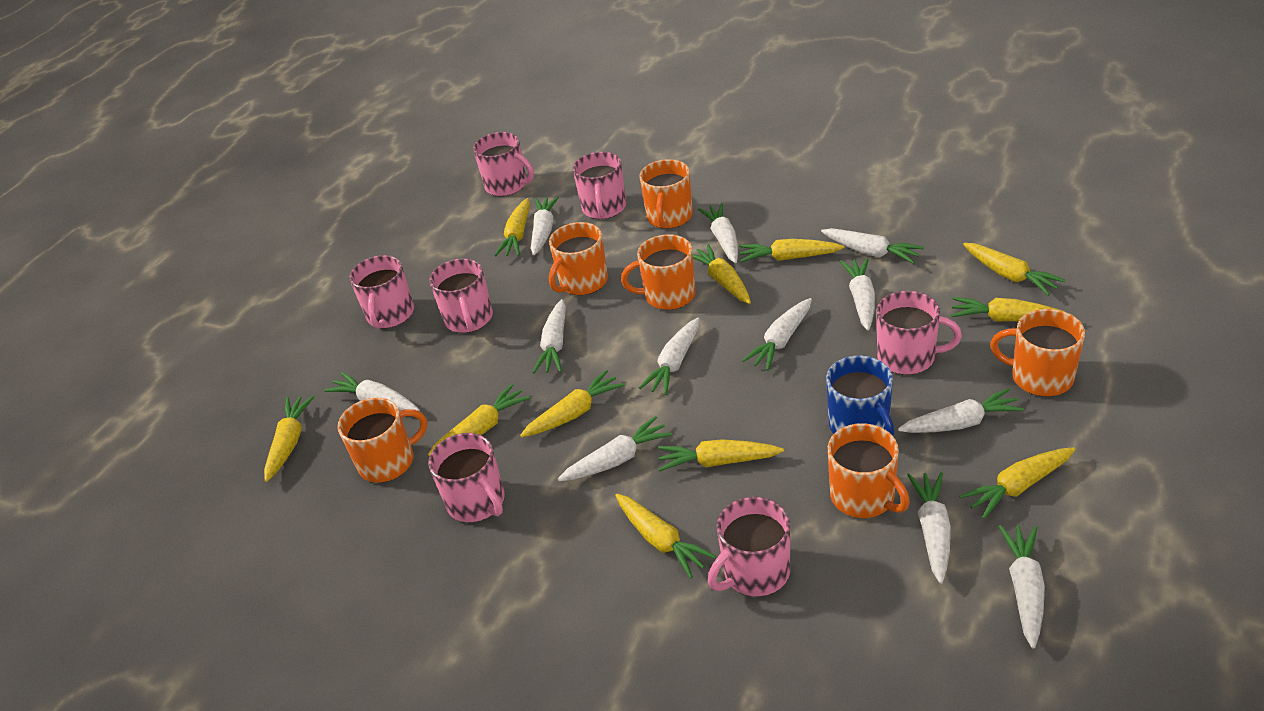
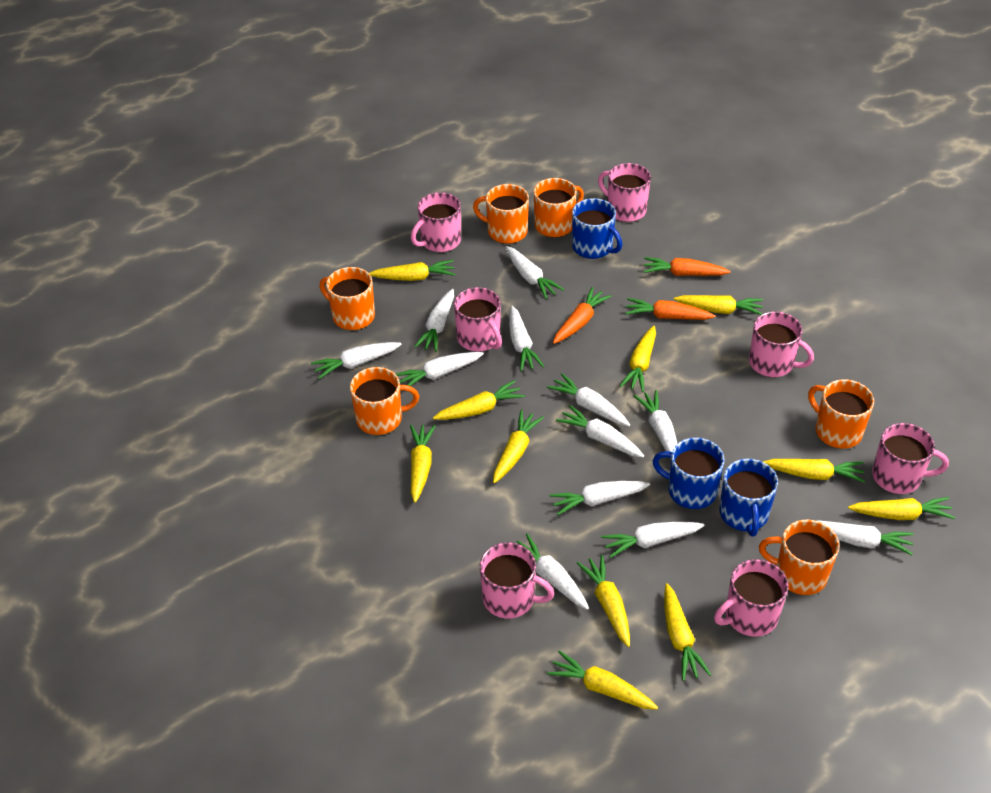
blue mug: [826,356,894,436] = 1 -> [572,198,622,259] [652,438,725,509] [719,459,778,536] = 3
orange carrot: none = 0 -> [553,287,612,344] [625,298,715,320] [643,257,731,276] = 3

